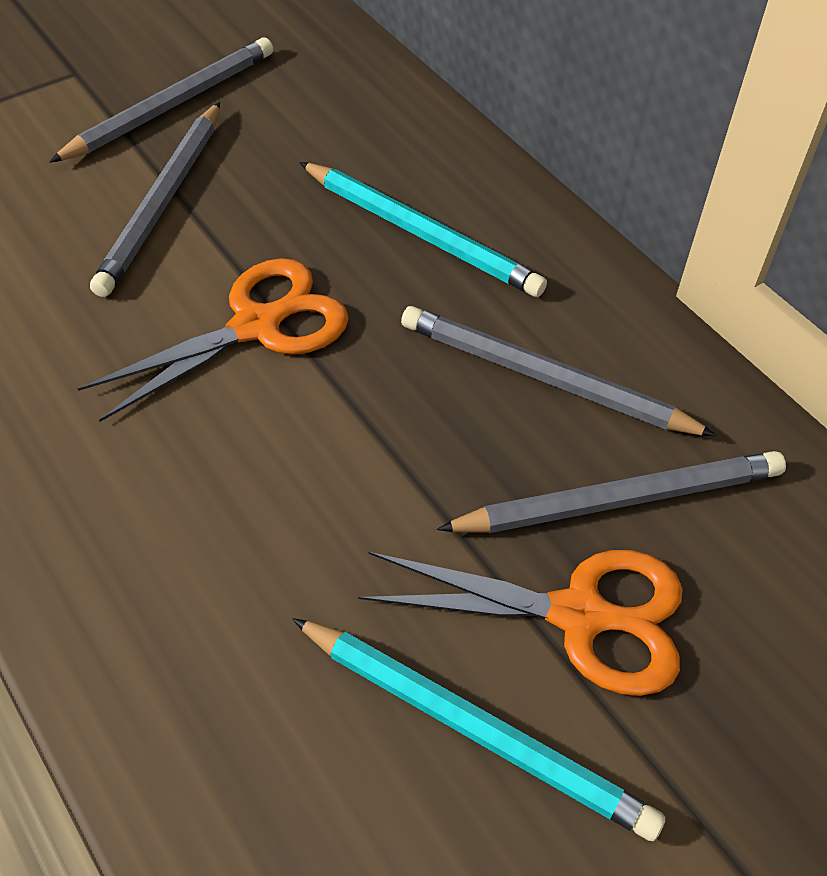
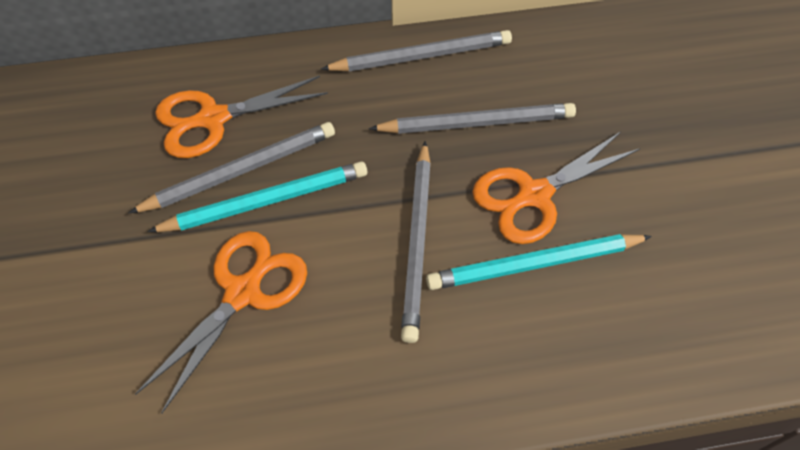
orange scissors: [78,258,349,422] [358,550,683,696] = 2 -> [135,231,307,414] [155,76,328,158] [472,132,640,244] = 3

